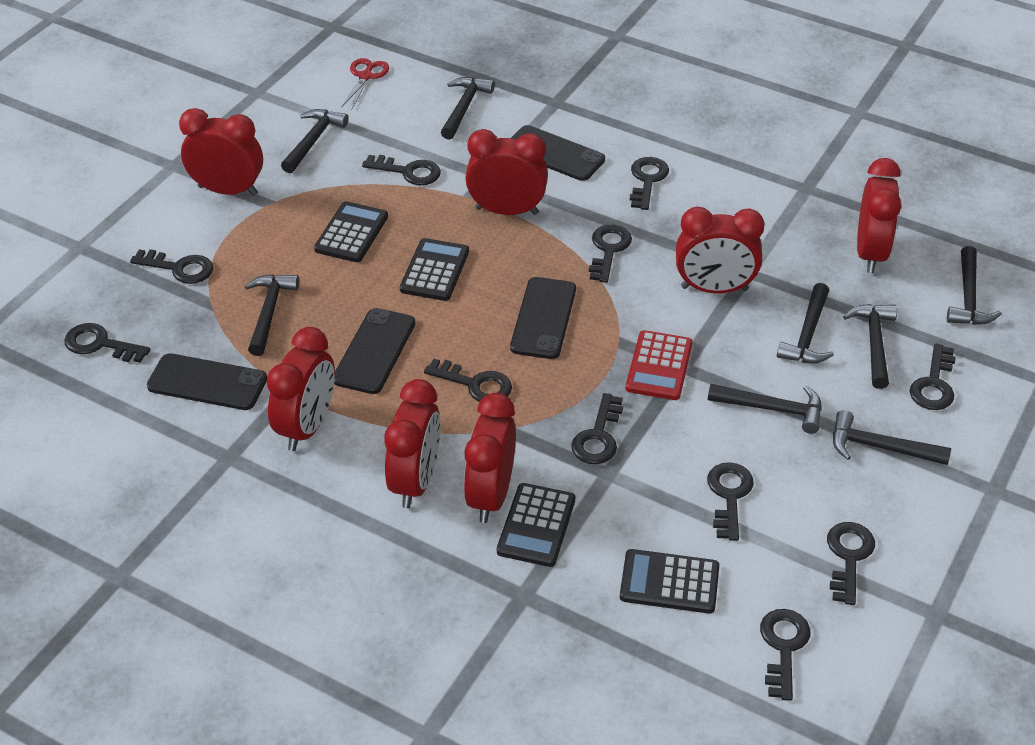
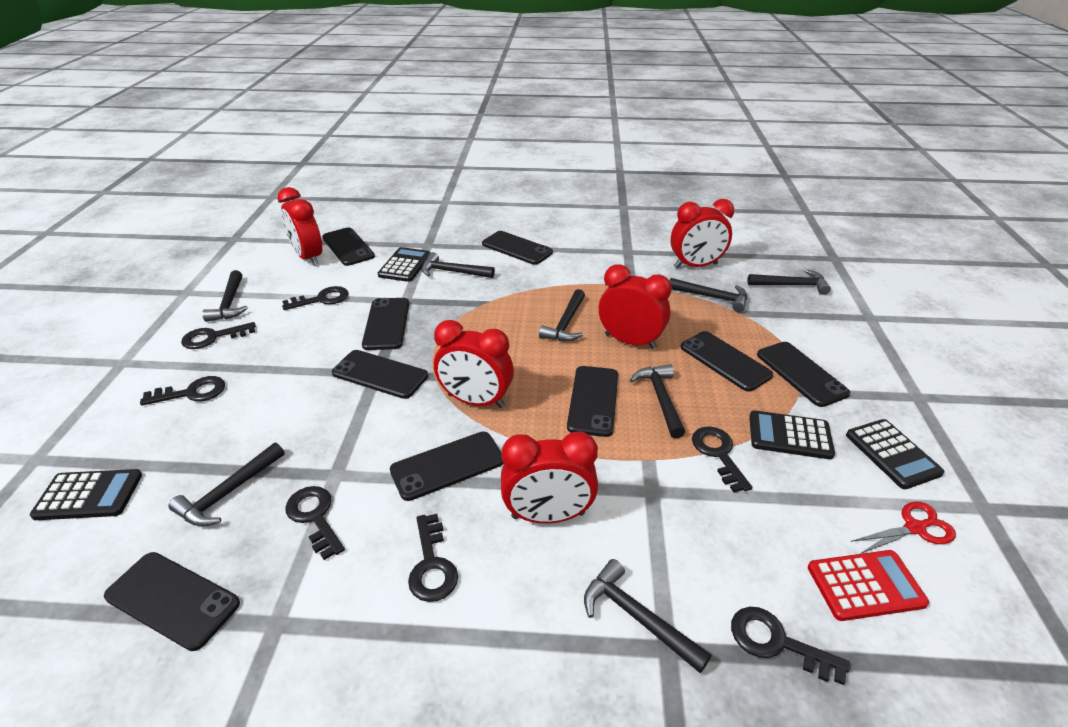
black key: [64,323,151,363] [130,249,213,284] [362,155,441,185] [424,359,512,402] [571,393,623,464] [589,225,632,283] [630,157,669,210] [707,462,754,541] [760,609,811,701] [827,522,875,605] [910,344,956,410] = 11 -> [140,376,225,406] [181,322,256,349] [282,286,348,310] [285,486,345,560] [408,514,458,602] [692,426,752,493] [731,607,850,685] = 7
black phone: [147,353,267,410] [334,308,415,394] [510,277,576,359] [511,125,605,181] = 4 -> [104,552,240,651] [322,228,375,266] [332,350,428,399] [362,298,409,350] [390,432,503,501] [482,231,553,265] [567,366,618,437] [681,331,773,392] [757,342,850,407] = 9
red clock: [179,108,263,196] [267,327,335,451] [384,379,441,508] [464,393,516,523] [465,129,548,215] [676,207,765,293] [857,158,901,273] = 7 -> [277,187,322,266] [434,320,514,408] [501,431,598,523] [599,264,672,349] [671,199,734,268] = 5

